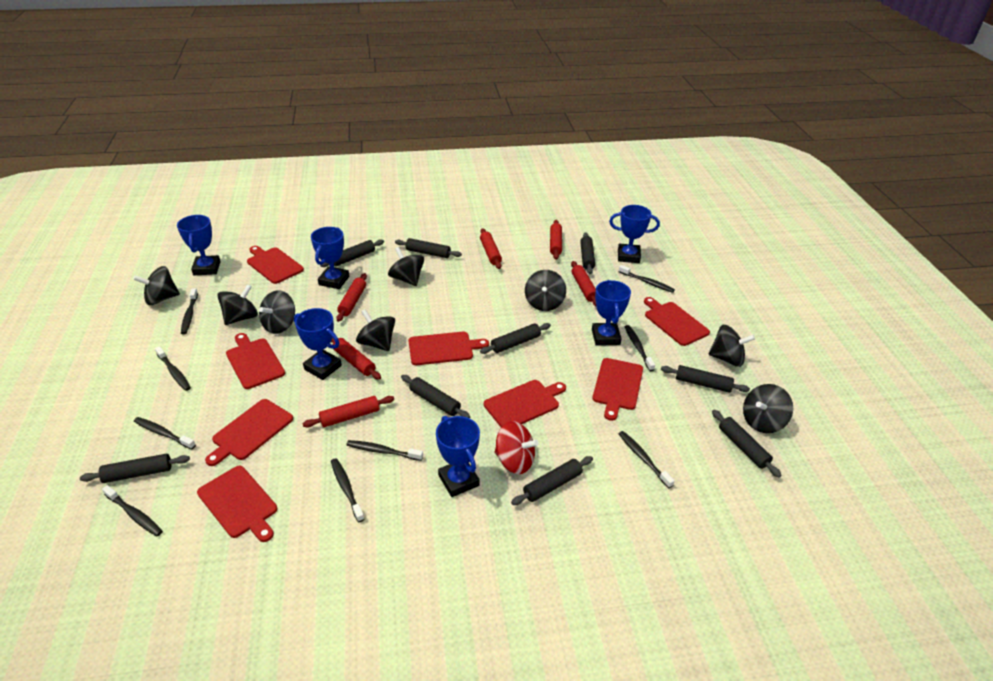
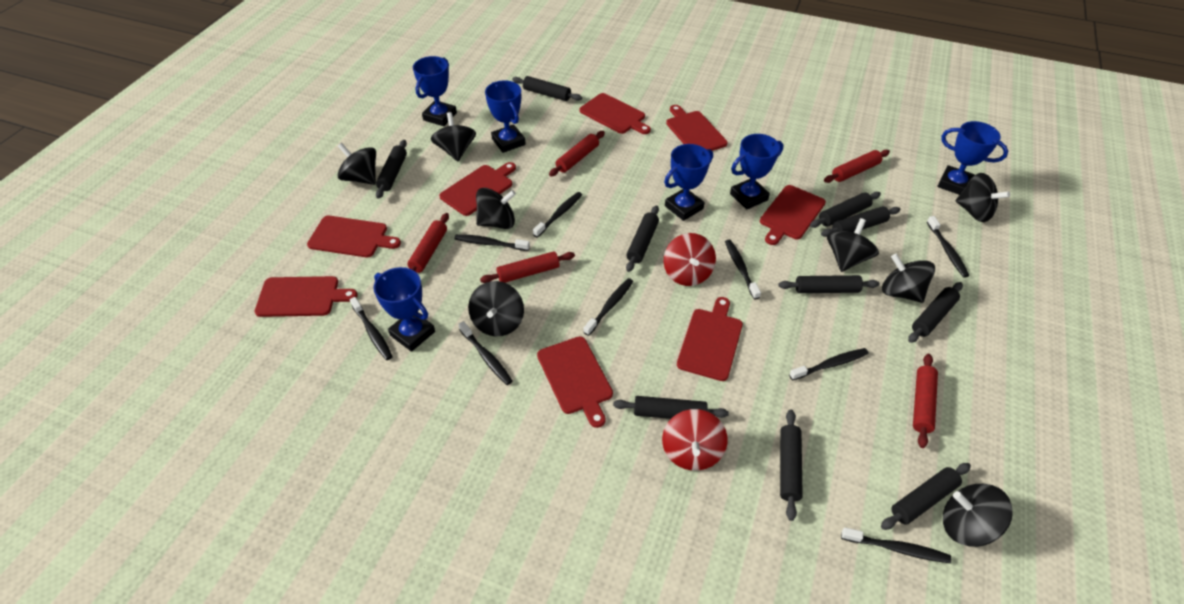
black rolling pin: [80,454,190,483] [320,239,384,267] [395,238,462,258] [401,375,470,418] [480,323,551,354] [511,456,593,505] [580,232,595,274] [661,365,750,393] [712,410,782,478] = 9 -> [376,140,407,199] [512,76,582,101] [613,396,729,419] [626,205,659,272] [778,275,880,293] [780,409,803,521] [810,192,881,228] [821,206,900,237] [881,463,971,530] [908,282,963,343] = 10
red rolling pin: [303,396,394,428] [331,337,381,380] [336,273,367,322] [480,228,502,269] [550,220,562,260] [571,261,596,306] = 6 -> [407,213,449,273] [480,251,575,283] [549,131,605,176] [824,150,890,183] [913,354,938,448] = 5
red spinning top: [495,421,538,474] = 1 -> [662,409,727,471] [664,233,716,286] = 2

